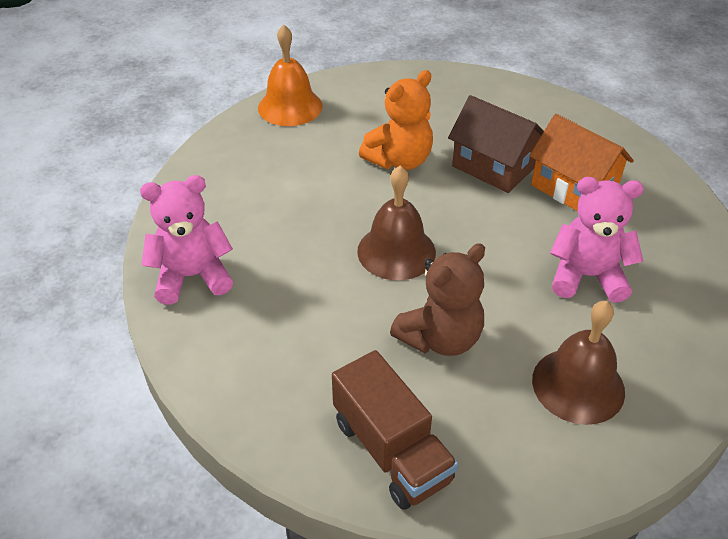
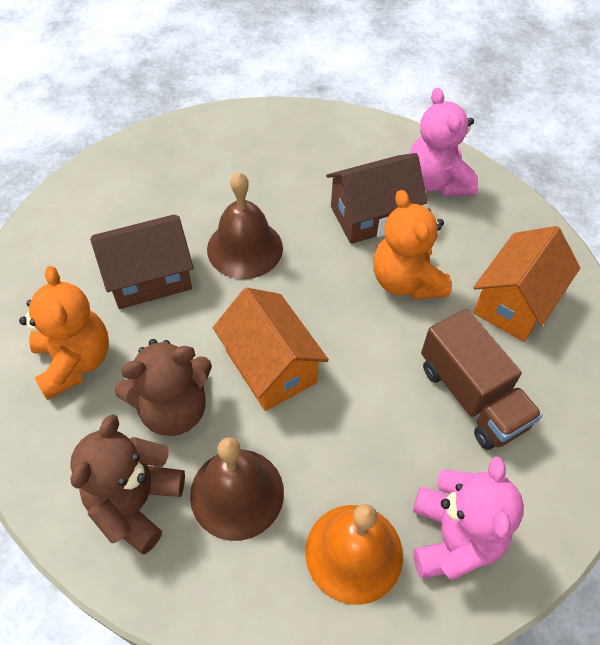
brown house: [448,95,544,193] = 1 -> [90,215,194,309] [326,153,427,244] = 2
brown teddy bear: [390,243,485,356] = 1 -> [70,414,185,554] [115,339,212,436] = 2
orange house: [529,114,634,211] = 1 -> [213,288,329,411] [473,226,580,342] = 2
orange teddy bear: [359,70,433,170] = 1 -> [19,266,109,400] [373,190,451,300] = 2

